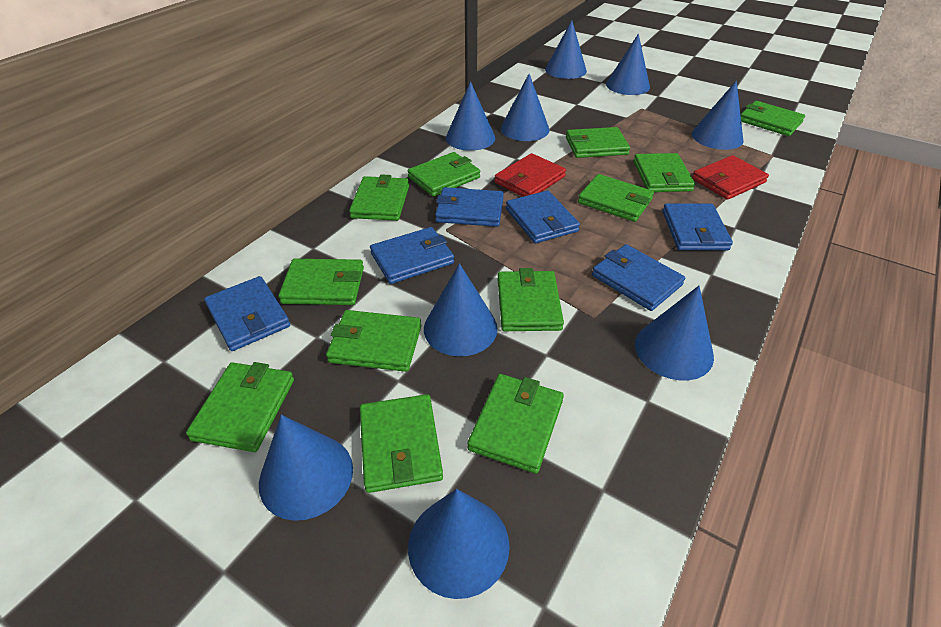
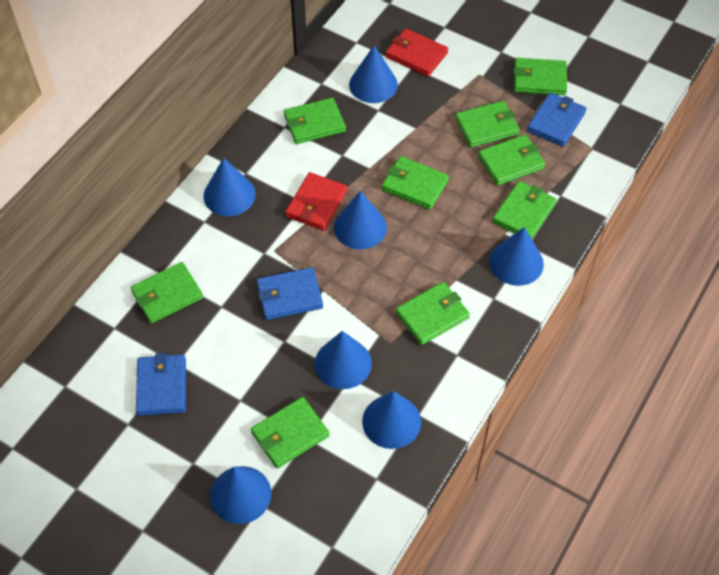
blue cone: [259,415,353,521] [408,489,510,599] [424,263,498,356] [446,81,495,151] [501,74,550,141] [545,20,587,79] [606,34,650,95] [635,286,714,380] [692,81,744,150] = 9 -> [203,158,256,216] [210,466,271,524] [315,331,372,389] [334,191,387,250] [349,45,398,103] [362,391,421,449] [489,227,544,286] = 7
blue wallet: [204,276,290,351] [370,227,454,284] [435,187,504,227] [506,191,580,243] [592,244,685,311] [662,203,733,250] = 6 -> [136,353,186,416] [257,267,323,320] [527,92,587,147] = 3
green wallet: [186,362,294,452] [278,259,364,305] [326,310,421,372] [349,174,409,221] [360,394,443,493] [408,152,480,197] [467,374,564,474] [498,268,564,331] [566,127,630,158] [578,174,654,222] [634,153,695,192] [741,101,805,136] = 12 -> [131,262,203,324] [251,397,329,469] [284,98,346,144] [382,156,449,210] [396,282,470,345] [455,101,520,148] [478,134,545,186] [492,181,557,239] [514,58,567,95] = 9

